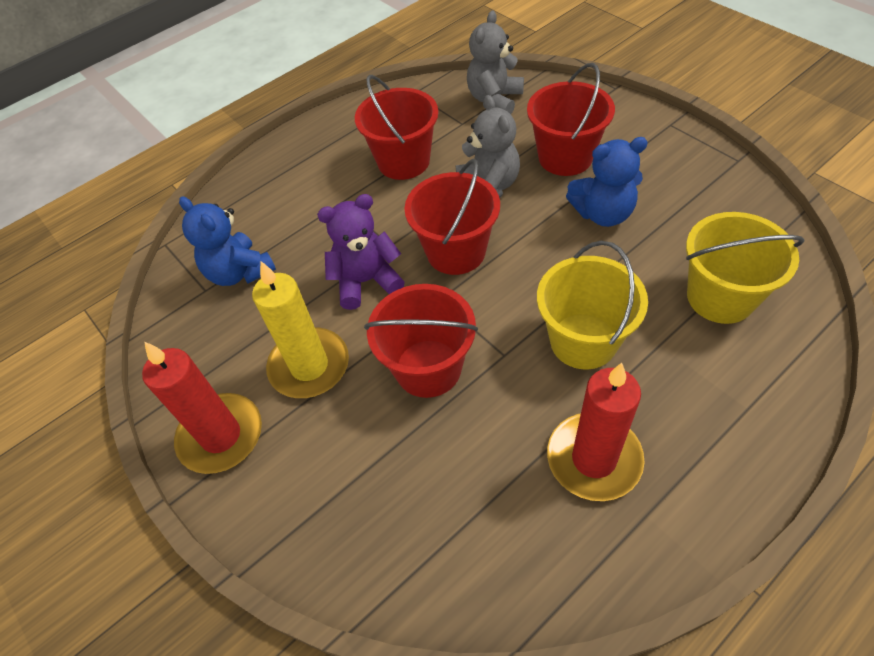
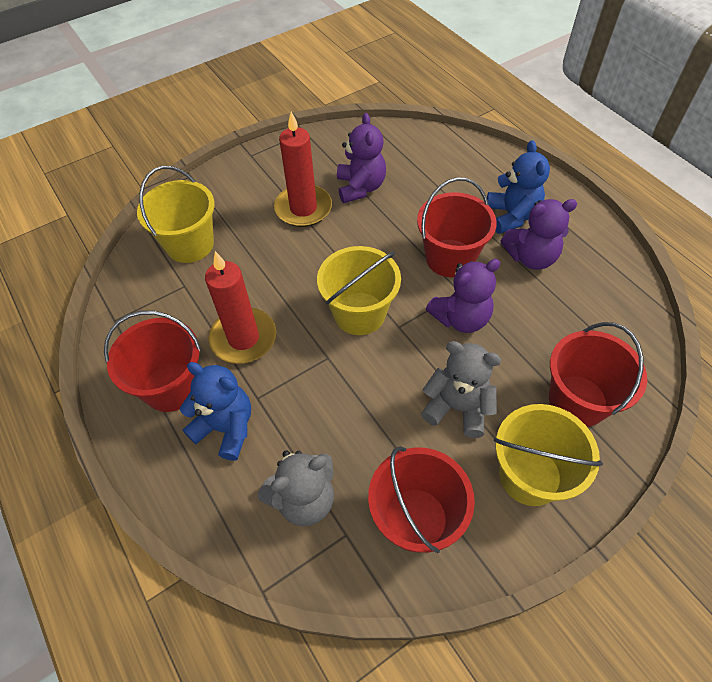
purple teddy bear: [317,194,405,310] = 1 -> [337,113,386,203] [426,259,500,333] [501,199,577,270] = 3
yellow bucket: [537,241,648,370] [686,212,804,324] = 2 -> [137,166,215,263] [317,246,401,335] [494,404,603,506] = 3
yellow candle: [252,261,349,398] = 1 -> none = 0

